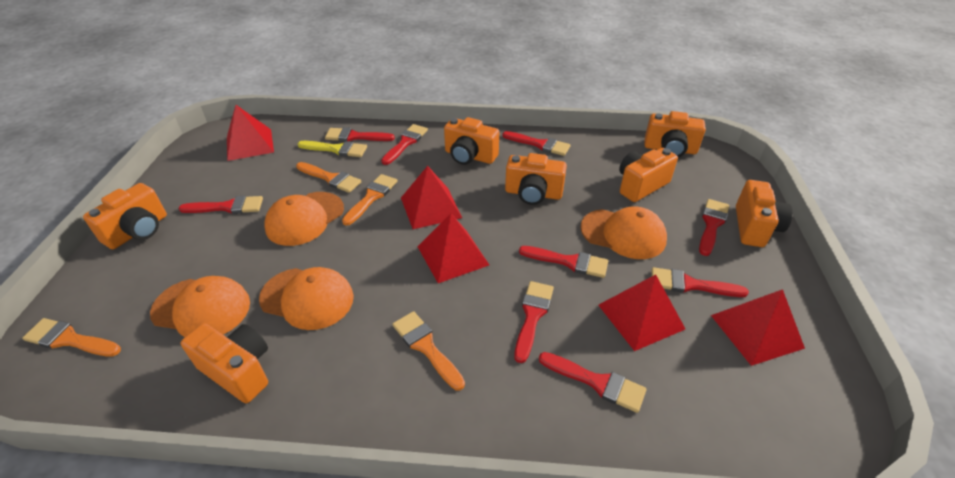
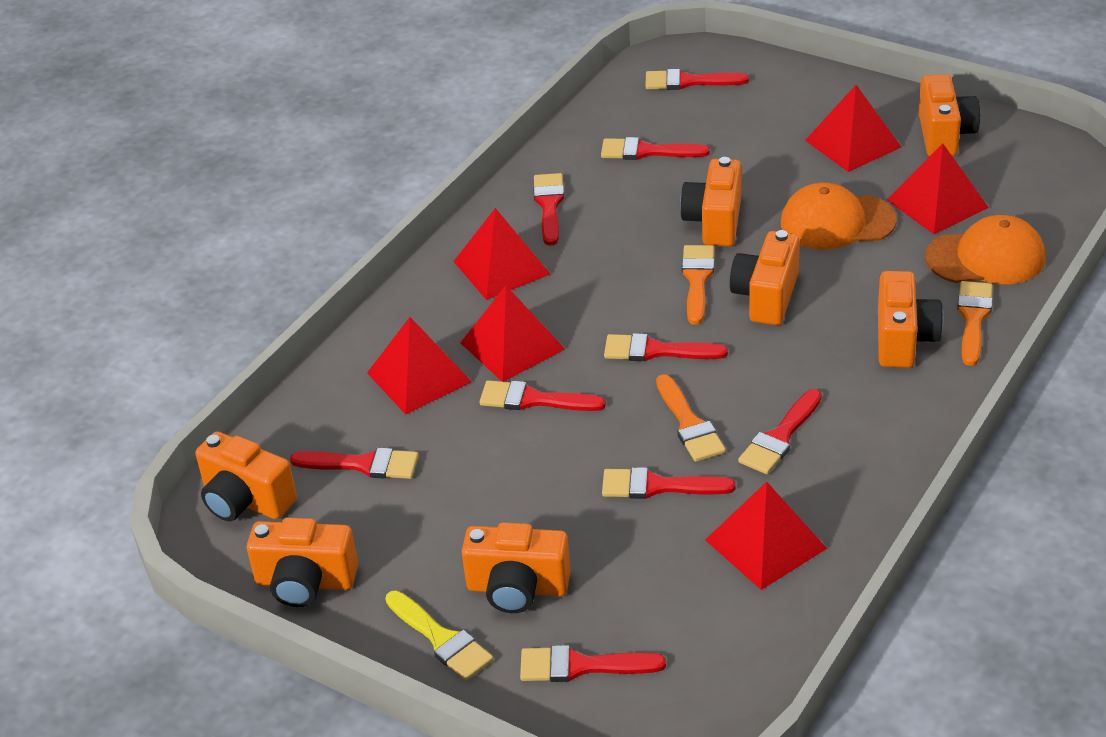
orange brush: [22,318,121,357] [296,162,361,193] [342,174,397,226] [393,311,465,391] = 4 -> [656,374,726,462] [682,245,714,325] [957,281,993,366] = 3
orange cap: [150,276,250,337] [259,267,354,330] [264,192,344,246] [580,206,667,259] = 4 -> [781,183,897,249] [925,215,1046,284] = 2
red pyramid: [227,105,274,161] [401,166,462,229] [417,213,489,283] [598,275,685,351] [711,289,805,366] = 5 -> [367,317,472,415] [453,208,550,300] [460,286,565,382] [705,482,827,590] [805,85,901,172] [887,143,989,234] = 6

